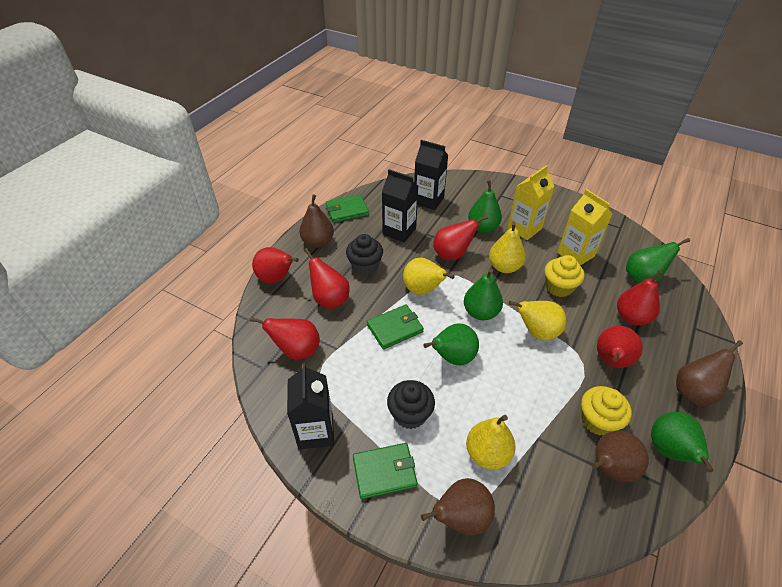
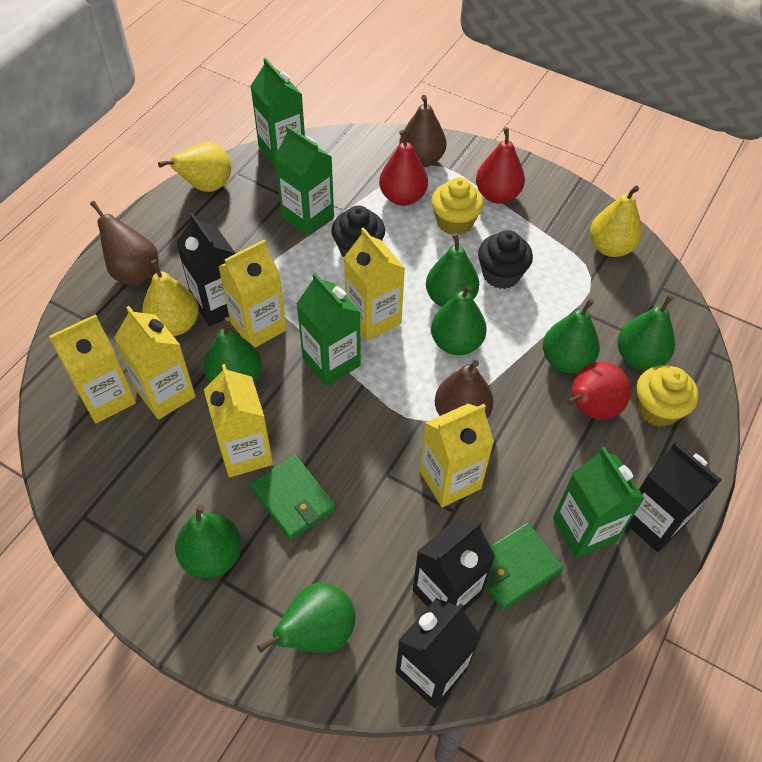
black carton: [287,363,334,450] [382,169,418,243] [414,140,448,210] = 3 -> [176,213,236,326] [395,598,481,708] [413,518,495,611] [628,442,721,552] = 4
brown pear: [299,194,334,248] [421,478,495,535] [592,431,649,482] [676,340,743,406] = 4 -> [90,201,158,286] [399,95,446,167] [435,360,494,419] = 3
green carton: none = 0 -> [250,57,305,168] [275,126,334,236] [297,273,361,386] [553,447,645,558] = 4
green pear: [423,324,479,365] [464,268,503,320] [468,180,502,233] [626,238,690,284] [651,412,714,472] = 5 -> [175,504,242,578] [204,317,262,384] [257,583,355,653] [426,233,479,307] [431,285,487,355] [543,299,600,373] [617,295,675,370] = 7
green wallet: [326,194,369,223] [353,443,418,499] [367,304,424,349] = 3 -> [250,455,336,540] [485,523,564,610] = 2
red pear: [250,317,320,360] [252,247,299,284] [304,248,349,309] [433,215,488,260] [597,326,643,368] [617,270,663,325] = 6 -> [379,130,428,206] [476,127,525,204] [567,362,631,420] = 3
yellow carton: [507,165,555,240] [557,189,612,265] = 2 -> [49,314,136,423] [114,306,196,420] [204,364,273,477] [218,239,287,348] [344,227,405,341] [420,404,494,507] = 6
yellow pear: [403,258,455,295] [466,415,516,470] [489,222,526,273] [509,301,566,340] = 4 -> [142,259,199,336] [158,142,231,192] [590,185,642,257] = 3

